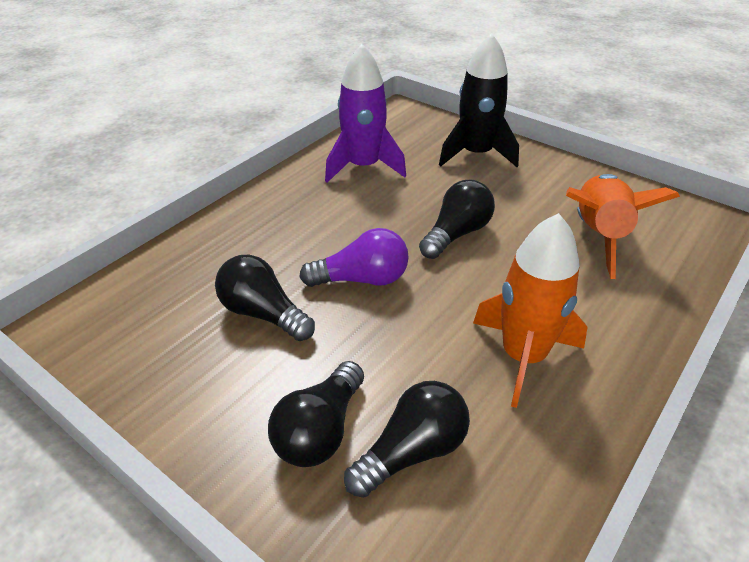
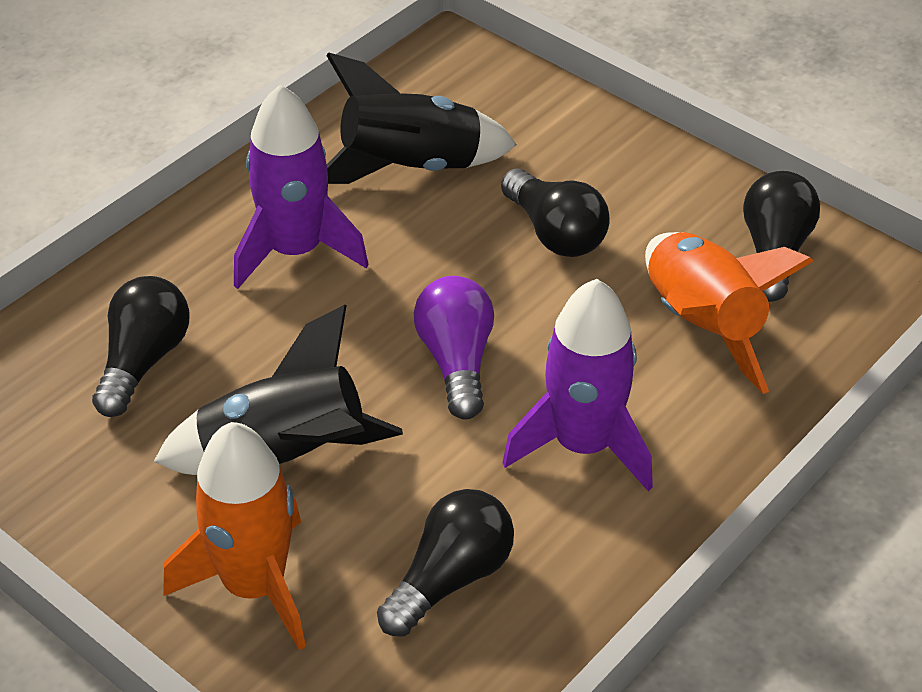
black rocket: [439,33,519,167] = 1 -> [154,305,403,475] [326,52,517,184] = 2
purple rocket: [325,44,406,183] = 1 -> [234,85,368,289] [502,279,653,491] = 2

